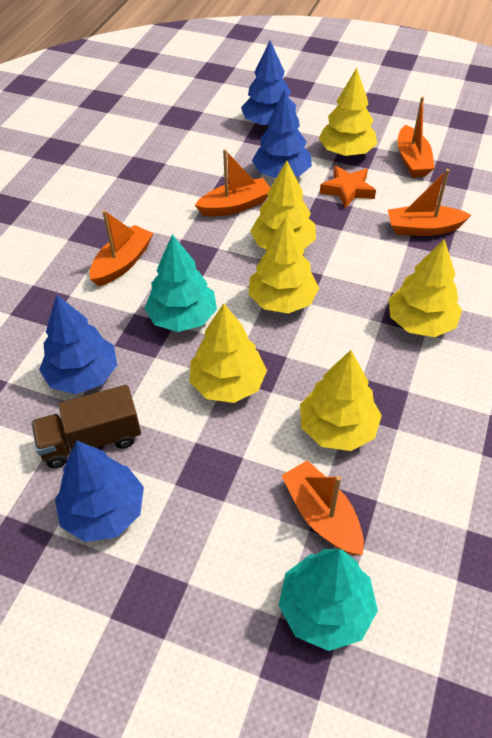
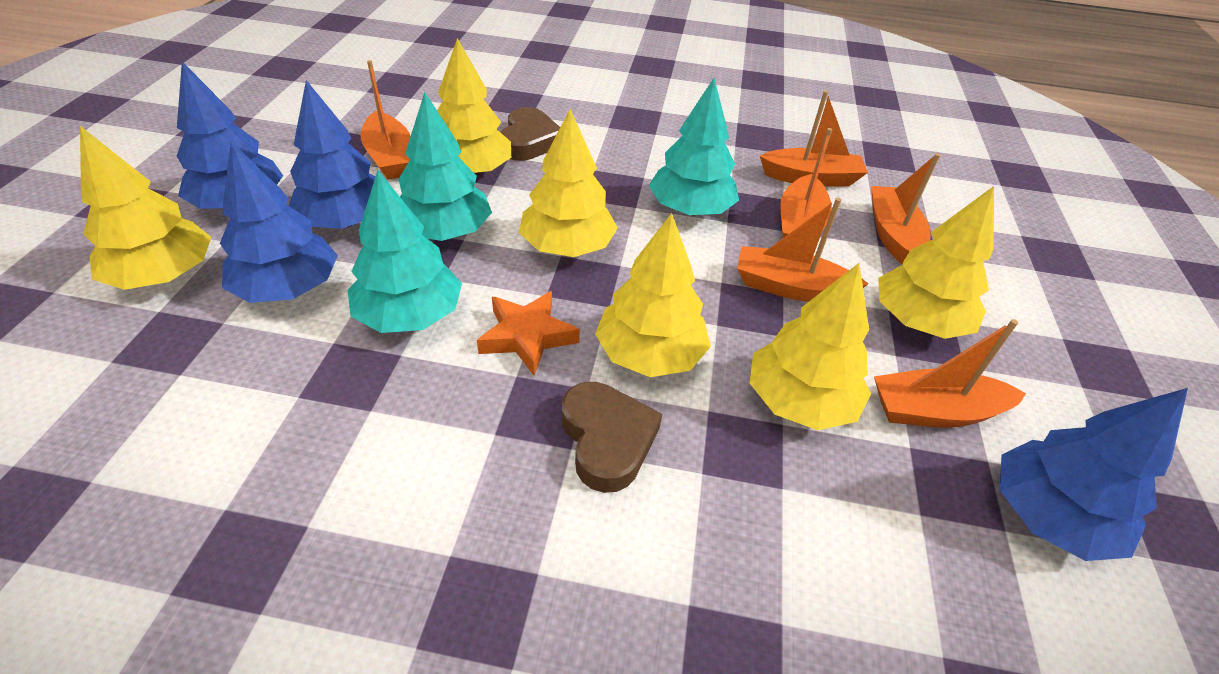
brown heart: none = 0 -> [500,107,560,161] [562,382,662,493] = 2
brown truck: [31,385,141,468] = 1 -> none = 0
orange boat: [89,210,154,286] [195,149,270,217] [281,460,364,555] [388,169,471,236] [397,97,434,178] = 5 -> [360,60,410,180] [737,198,869,302] [760,91,868,186] [780,128,832,238] [871,153,940,264] [874,319,1026,428] = 6
turquoise tree: [144,234,217,332] [279,549,378,651] = 2 -> [348,170,462,333] [399,92,492,241] [649,78,739,215] = 3

